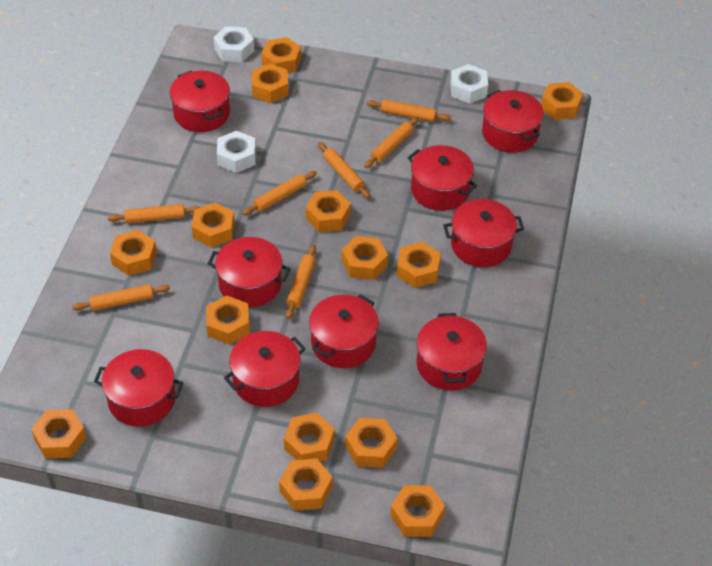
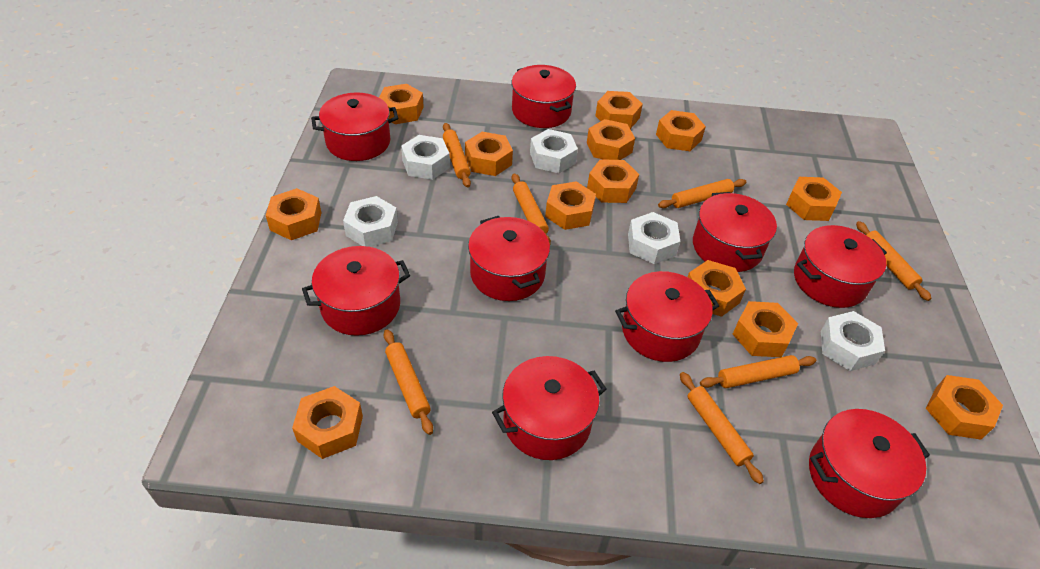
orange nut: [31,409,86,459] [110,230,157,276] [192,202,235,248] [206,295,250,344] [252,64,289,103] [261,37,301,73] [279,458,332,511] [284,413,335,461] [306,190,351,232] [342,236,388,280] [345,418,398,468] [390,485,445,537] [397,242,441,288] [541,82,583,120] = 14 -> [266,188,321,240] [292,386,363,459] [379,84,424,124] [465,132,513,176] [545,181,596,230] [587,119,635,160] [587,159,639,203] [595,91,643,129] [656,110,706,151] [688,260,746,317] [733,301,798,357] [786,177,842,221] [926,375,1003,440] = 13
white nut: [213,26,254,62] [217,131,256,173] [450,64,488,104] = 3 -> [343,196,398,247] [401,135,450,180] [530,129,578,173] [628,212,680,264] [821,311,885,371] = 5

